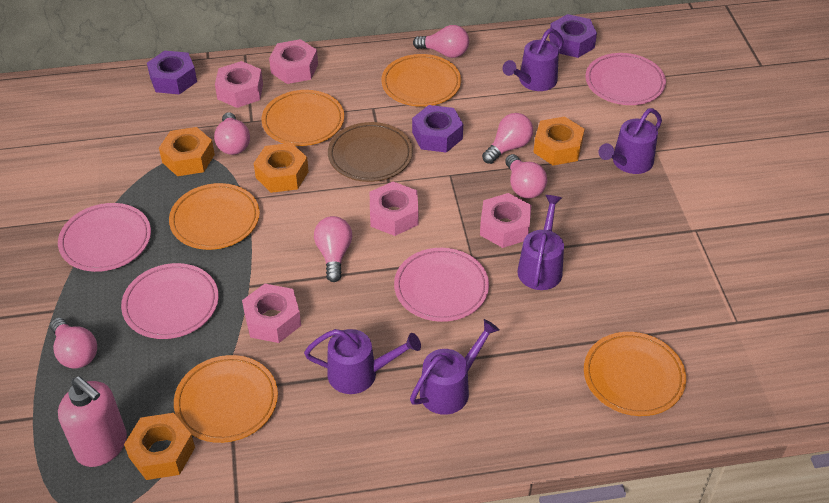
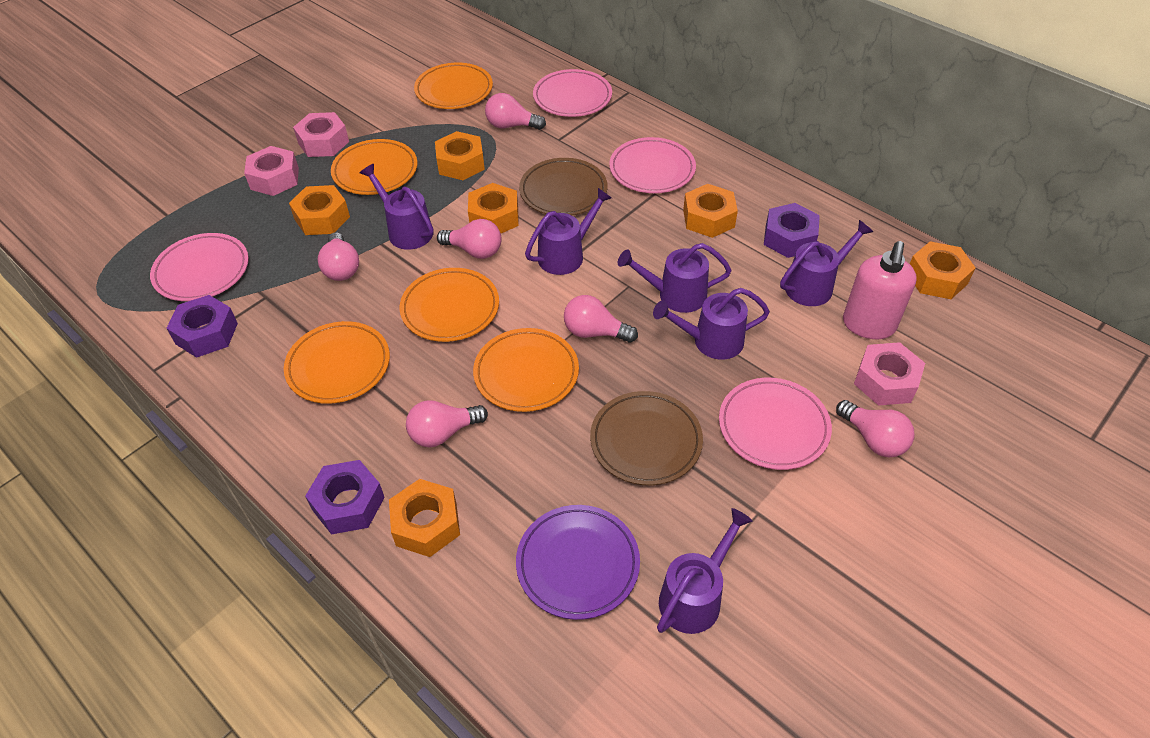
brown plate: [328,122,413,182] = 1 -> [519,158,608,216] [590,391,703,485] = 2
orange nut: [124,413,195,480] [159,127,215,176] [254,143,309,193] [533,116,585,166] = 4 -> [289,185,350,235] [389,479,460,557] [435,131,485,180] [468,183,519,233] [683,184,738,238] [910,241,976,299] = 6
pink nut: [215,61,263,108] [242,284,301,343] [269,39,318,84] [370,182,418,236] [480,193,532,248] = 5 -> [244,146,299,196] [293,112,349,157] [854,342,925,406] = 3
purple plate: none = 0 -> [516,505,640,620] = 1
purple watering can: [304,329,421,394] [410,319,499,415] [502,28,564,91] [517,195,564,290] [599,108,662,174] = 5 -> [360,164,434,250] [525,188,612,275] [618,243,732,313] [653,288,770,360] [657,508,752,634] [780,220,873,306] = 6

